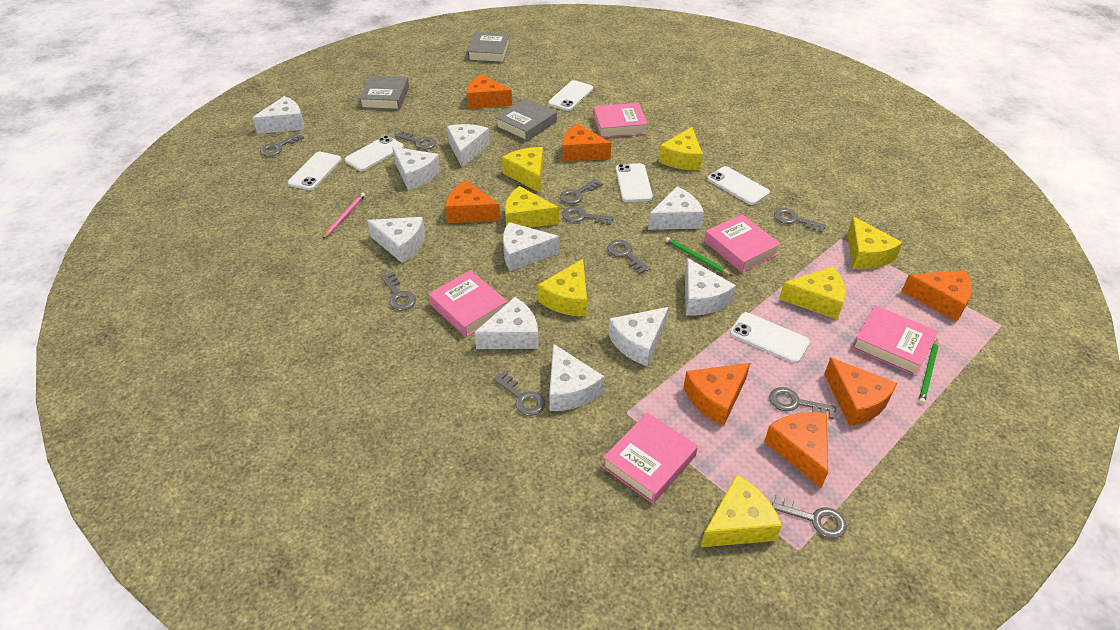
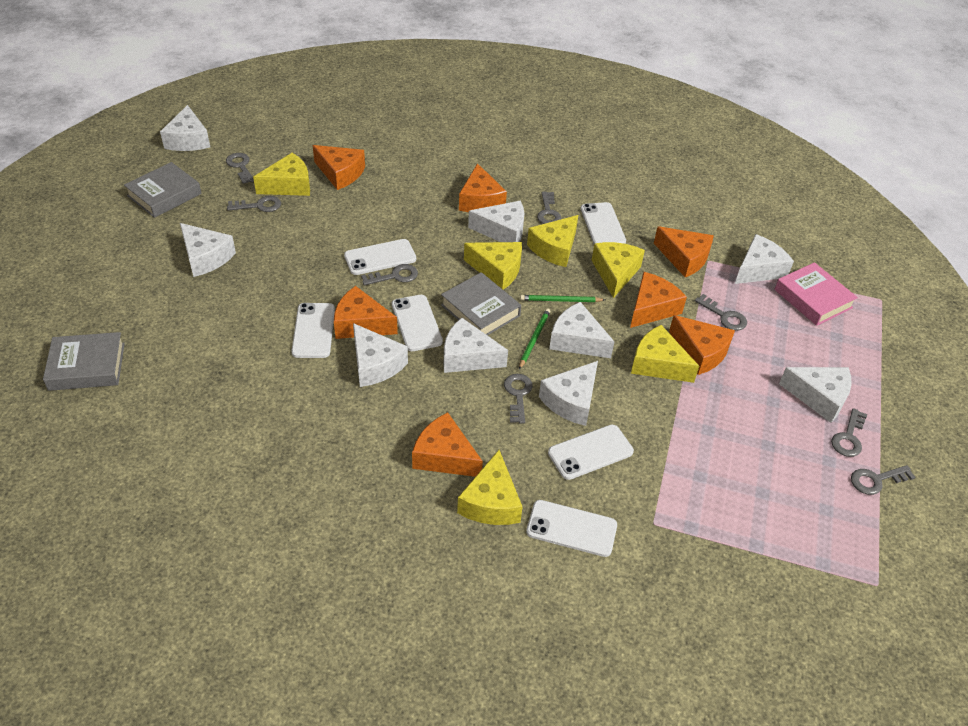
grey key: [260,133,304,157] [381,272,416,310] [395,130,436,150] [493,371,545,416] [560,179,603,204] [562,207,614,225] [607,240,650,274] [769,387,836,419] [772,494,847,538] [774,208,826,233] = 10 -> [226,153,254,184] [227,196,281,212] [361,264,418,285] [504,374,533,423] [537,192,561,224] [695,294,747,331] [831,408,867,457] [851,465,916,495] = 8
pink book: [428,270,508,337] [593,103,648,138] [602,413,698,504] [704,214,781,272] [852,305,938,376] = 5 -> [774,262,858,326] = 1
pink pencil: [323,193,365,239] = 1 -> none = 0
white cheese: [252,96,305,134] [367,217,425,263] [392,147,441,190] [447,124,490,167] [474,297,539,349] [503,222,559,271] [549,344,604,411] [609,307,669,366] [648,187,704,230] [685,258,736,316] = 10 -> [160,105,210,151] [180,223,236,277] [353,323,408,387] [444,318,508,373] [468,201,524,242] [539,361,598,426] [549,302,615,358] [735,234,794,284] [779,367,852,423] = 9
yellow cheese: [502,147,543,193] [505,186,559,228] [538,259,587,316] [658,127,703,170] [701,474,782,547] [779,267,846,320] [847,216,903,269] = 7 -> [253,153,310,196] [457,450,523,525] [464,242,522,290] [527,215,578,267] [592,242,645,298] [631,325,699,383] = 6

